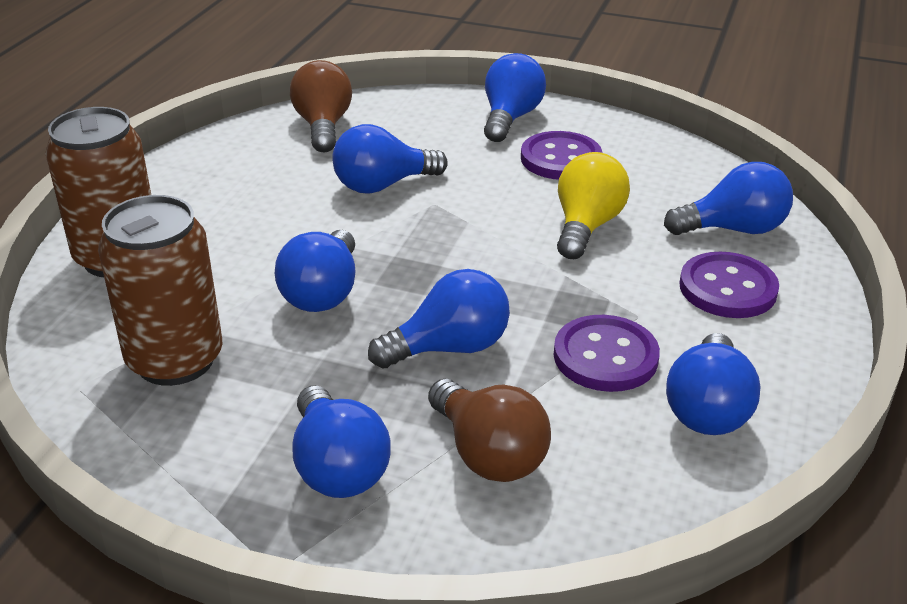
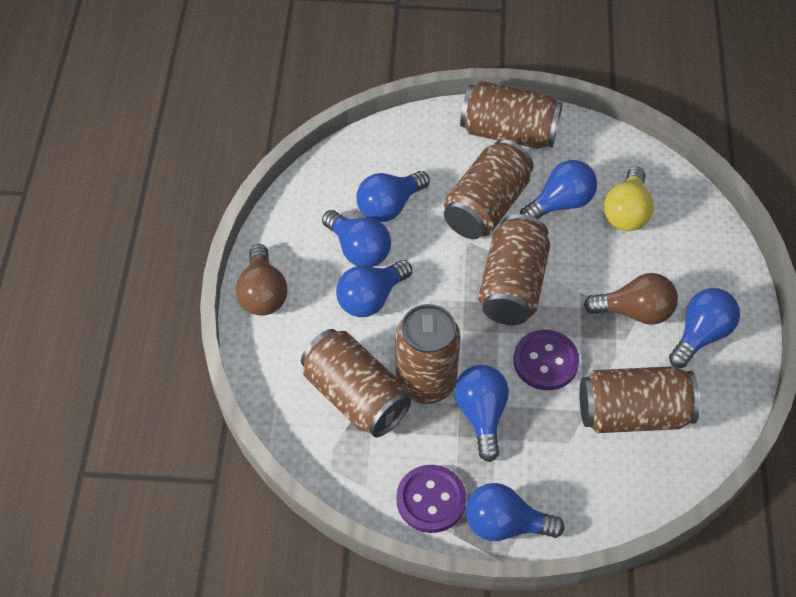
brown can: [46,107,151,277] [98,195,222,386] = 2 -> [301,329,411,437] [396,304,461,404] [444,139,534,239] [460,81,563,149] [478,214,550,325] [580,366,700,433] = 6
purple button: [521,131,602,180] [554,315,660,392] [679,252,779,318] = 3 -> [396,465,466,533] [513,330,580,390] = 2

